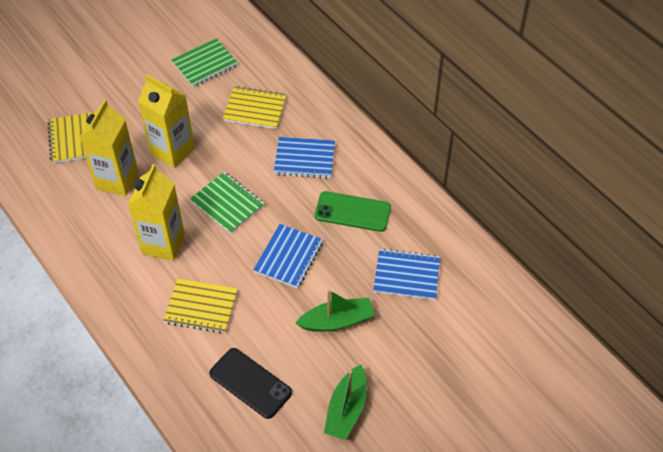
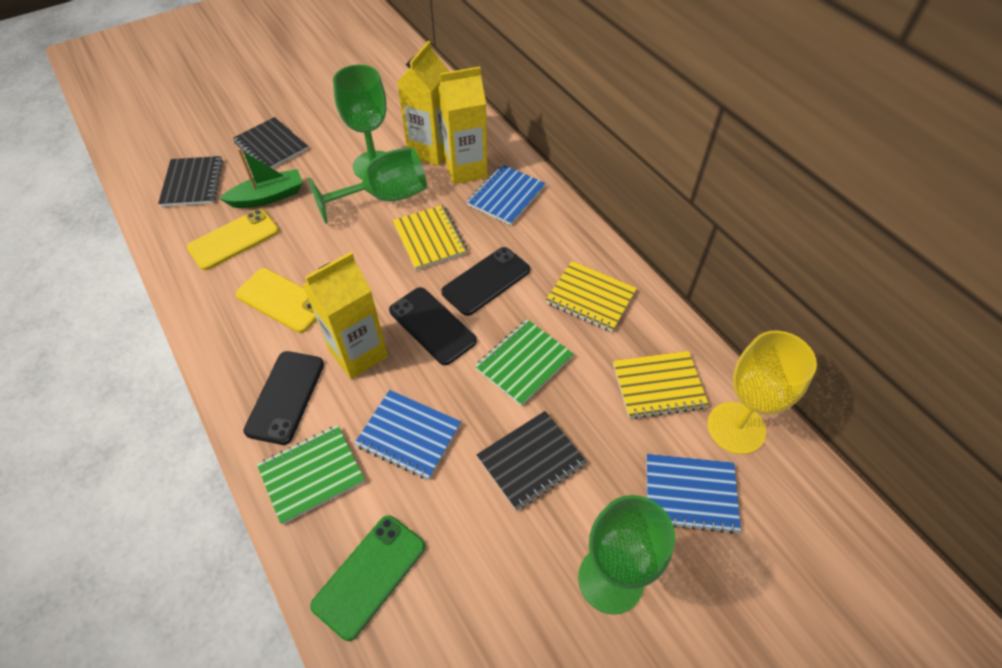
black notebook: none = 0 -> [158,156,223,207] [233,117,308,168] [476,411,586,511] = 3
black phone: [209,348,292,419] = 1 -> [243,351,324,445] [389,287,477,365] [441,247,530,316] = 3
green boat: [296,289,375,332] [324,365,367,440] = 2 -> [220,148,303,208] = 1
green goblet: none = 0 -> [308,147,427,224] [333,64,387,180] [578,495,675,615] = 3
yellow goblet: none = 0 -> [708,330,817,454] = 1
yellow phone: none = 0 -> [187,209,279,270] [236,268,317,333] = 2

